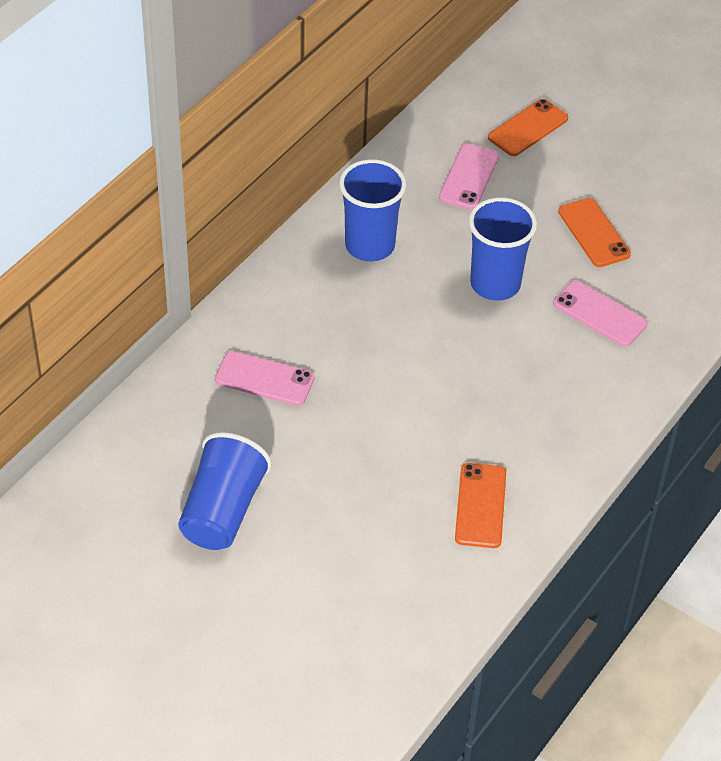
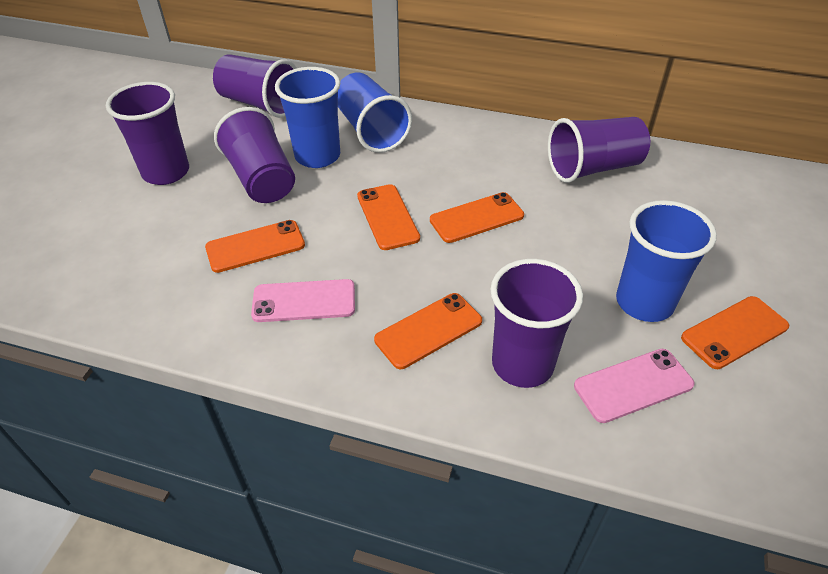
orange phone: [455,463,506,548] [488,99,568,156] [558,198,631,267] = 3 -> [205,220,305,273] [357,184,420,250] [374,293,482,369] [430,192,524,243] [681,296,789,369] = 5
pink phone: [215,351,314,406] [439,144,499,210] [553,281,647,347] = 3 -> [251,279,355,322] [574,349,695,423] = 2
purple cup: none = 0 -> [106,82,189,185] [213,54,297,118] [214,107,295,203] [490,259,583,388] [548,117,650,183] = 5

